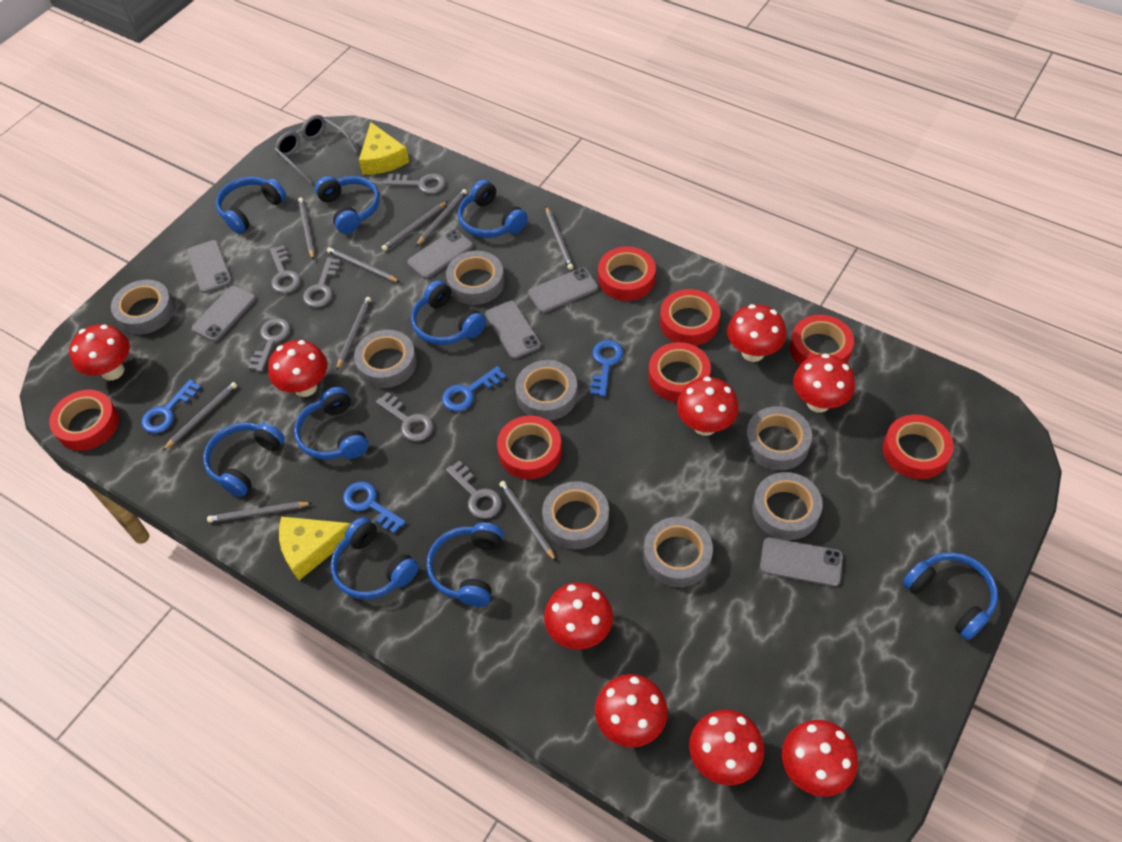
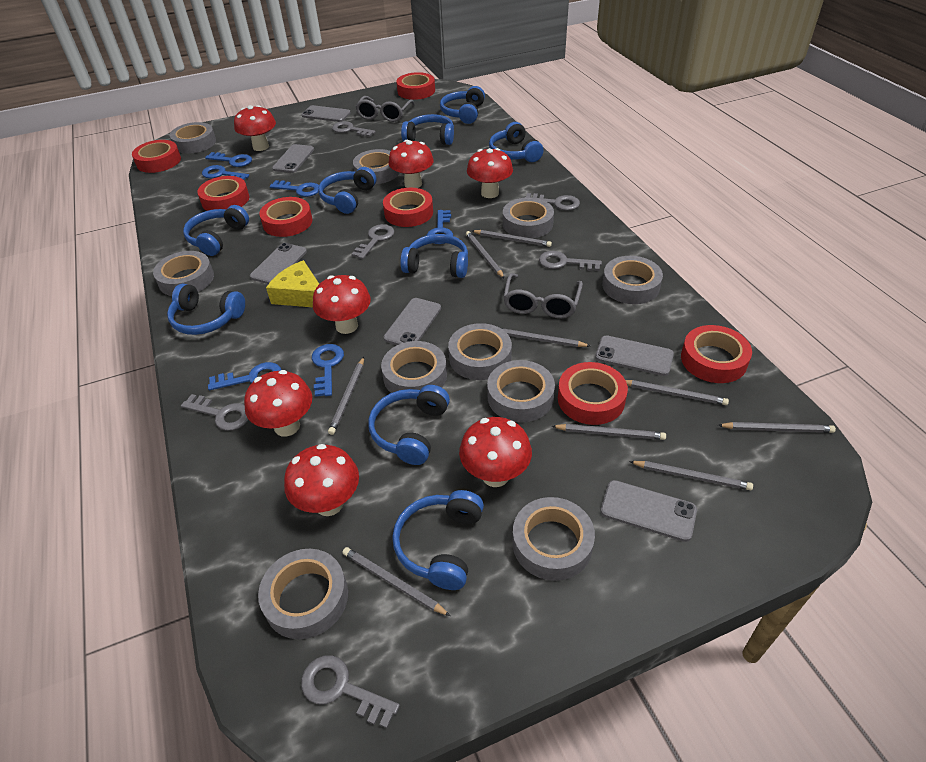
blue key: [142,379,201,433] [343,481,406,534] [442,366,506,411] [590,340,624,397] = 4 -> [202,165,249,180] [205,152,252,167] [208,362,281,390] [270,180,319,197] [312,344,344,397] [427,210,453,244] = 6
grey glasses: [274,115,358,184] = 1 -> [355,96,415,122] [503,273,583,318] = 2
grey tape: [111,280,175,335] [354,330,417,388] [446,251,504,305] [515,360,578,420] [542,481,609,549] [643,517,713,587] [745,406,812,470] [752,472,823,540] = 8 -> [153,251,214,296] [169,122,216,154] [258,549,348,639] [353,149,399,184] [381,341,447,400] [448,323,512,380] [487,360,555,422] [503,197,554,238] [512,497,595,581] [602,256,663,304] = 10
red mushroom: [69,324,130,381] [268,340,327,397] [544,582,613,650] [595,674,668,747] [677,377,739,436] [689,710,764,785] [727,304,786,362] [782,720,858,797] [793,353,855,413] = 9 -> [234,105,276,151] [244,370,312,437] [284,444,359,516] [313,275,371,334] [388,140,434,188] [459,417,532,487] [467,148,513,198] = 7
yellow cheese: [279,517,351,580] [359,122,409,175] = 2 -> [266,260,319,307] = 1

